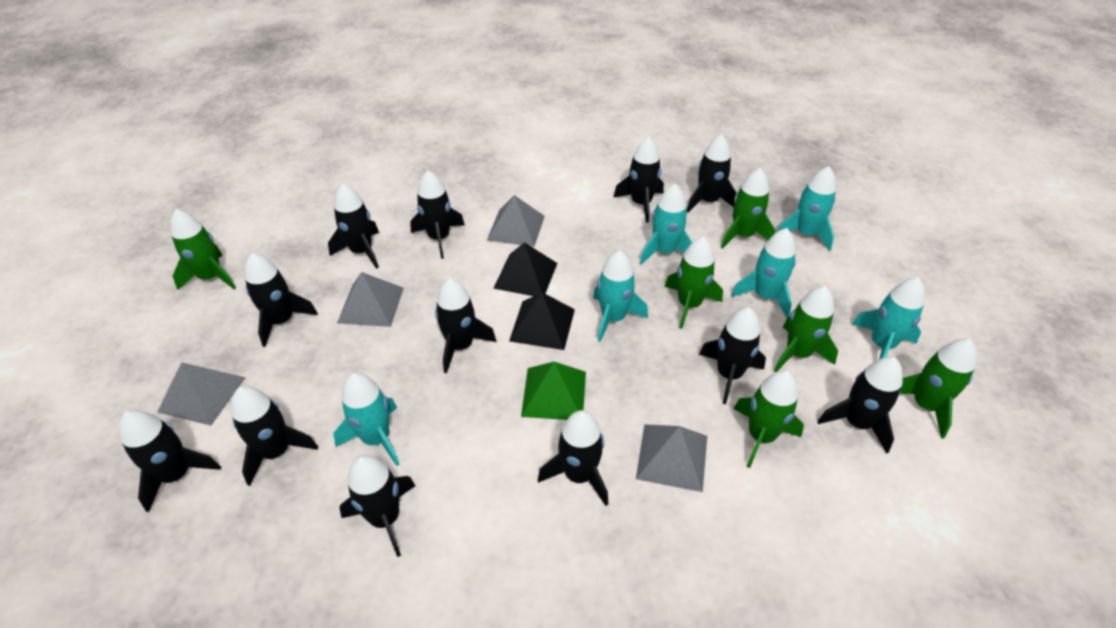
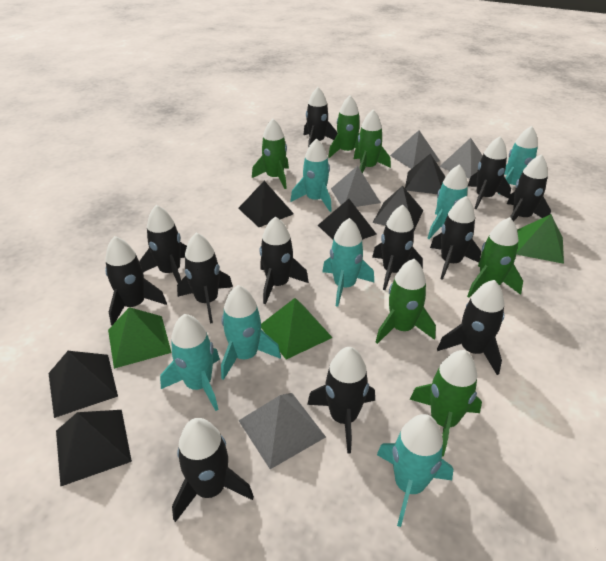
black pyramid: [493,242,558,296] [509,292,575,350] = 2 -> [49,351,118,418] [56,410,132,487] [238,181,294,227] [318,199,376,240] [372,186,423,230] [405,154,445,194] = 6
green pyramid: [521,362,586,420] = 1 -> [108,307,172,369] [261,298,333,359] [516,214,564,264] = 3
turquoise rocket: [334,373,400,466] [593,250,648,342] [640,184,692,265] [731,228,796,318] [777,166,836,251] [852,277,925,359] = 6 -> [160,314,220,411] [221,285,281,380] [290,138,332,212] [322,218,374,307] [377,414,453,527] [427,164,468,239] [498,126,538,194] = 7

